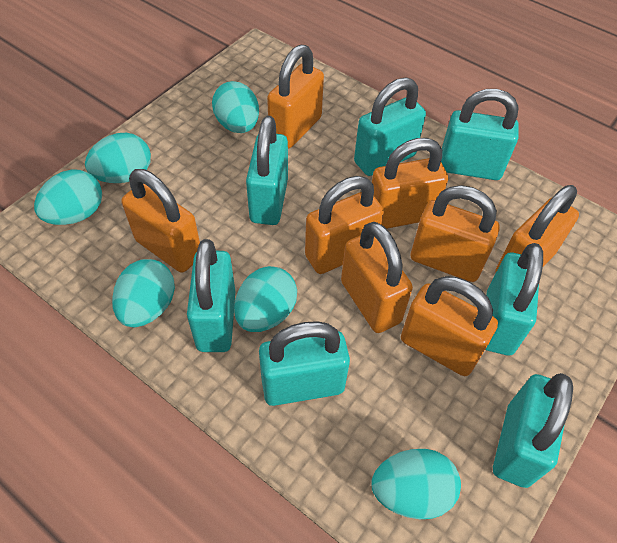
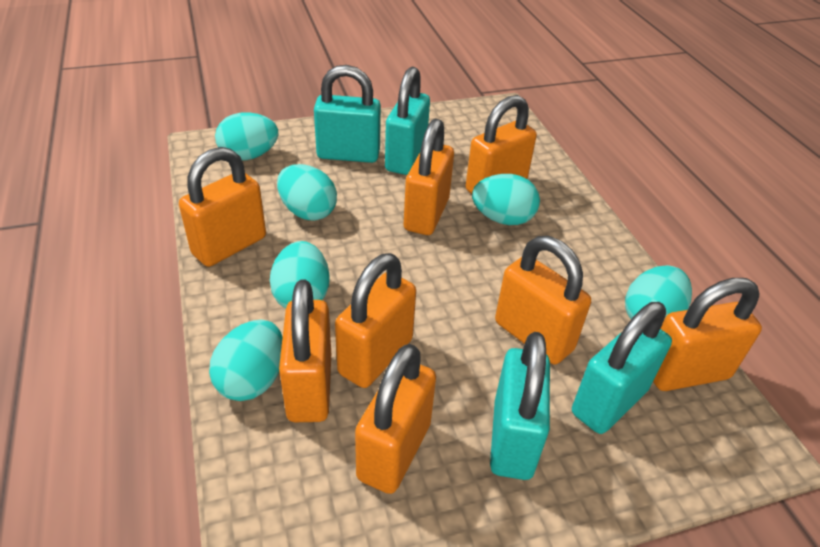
turquoise padlock: [187,239,235,352] [246,116,288,225] [259,321,350,406] [354,77,426,176] [441,89,519,180] [485,243,543,355] [493,373,573,488] = 7 -> [314,65,381,163] [385,67,430,175] [490,332,550,480] [572,302,672,434] = 4

